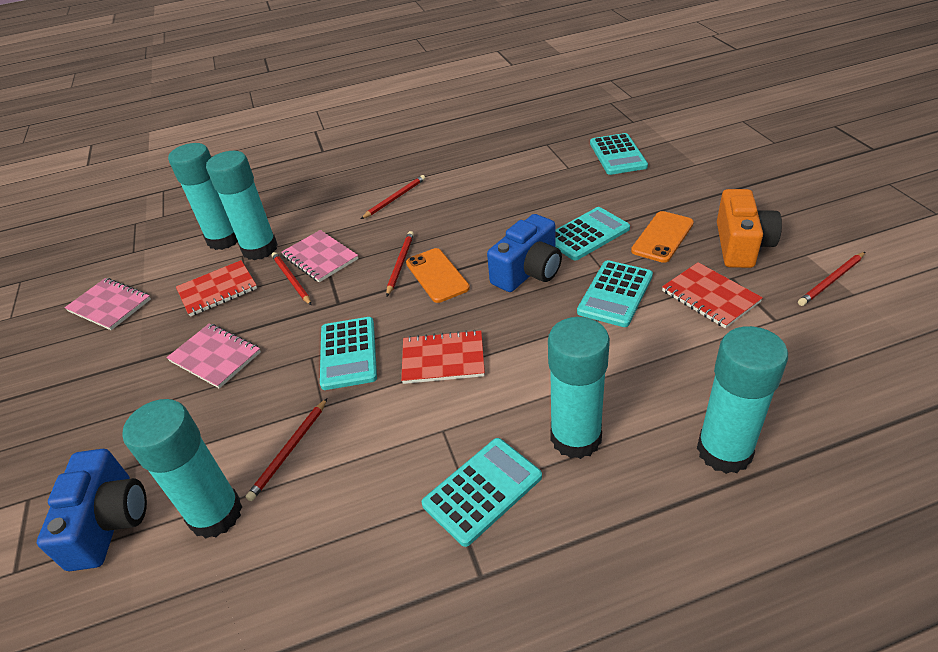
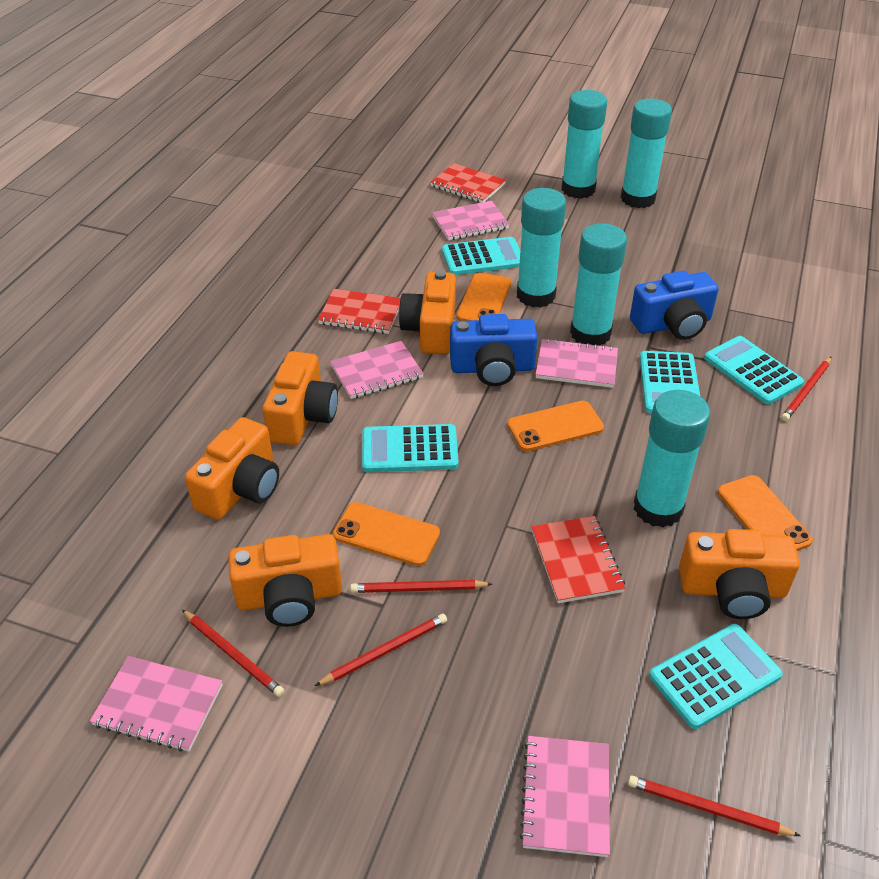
orange camera: [717,189,782,268] = 1 -> [185,417,279,520] [228,534,342,627] [262,351,338,445] [399,270,456,354] [679,529,800,619] = 5
orange phone: [406,248,470,303] [631,211,694,263] = 2 -> [333,502,440,566] [457,273,511,321] [507,401,604,451] [718,475,813,551] = 4
pink notebook: [64,278,151,330] [166,323,261,389] [281,230,358,282] = 3 -> [90,656,223,752] [330,341,424,399] [432,201,510,241] [520,736,610,857] [535,338,618,388] = 5

